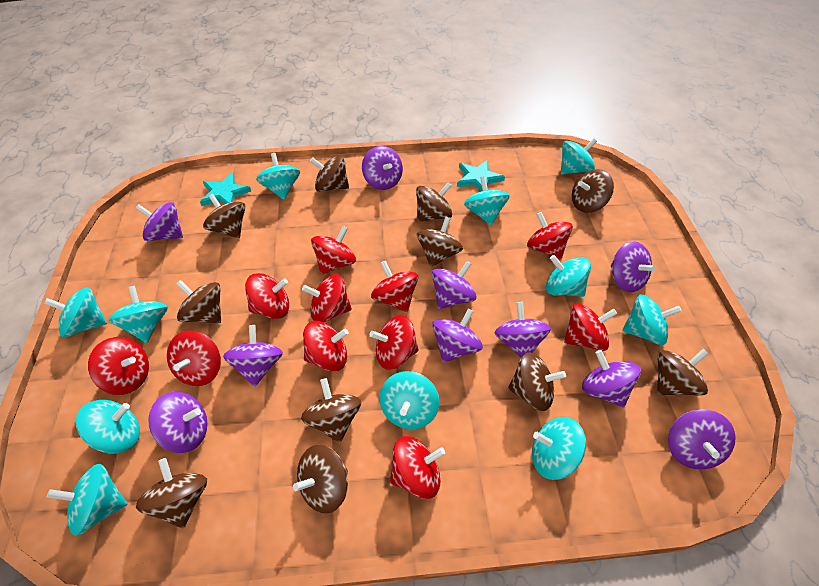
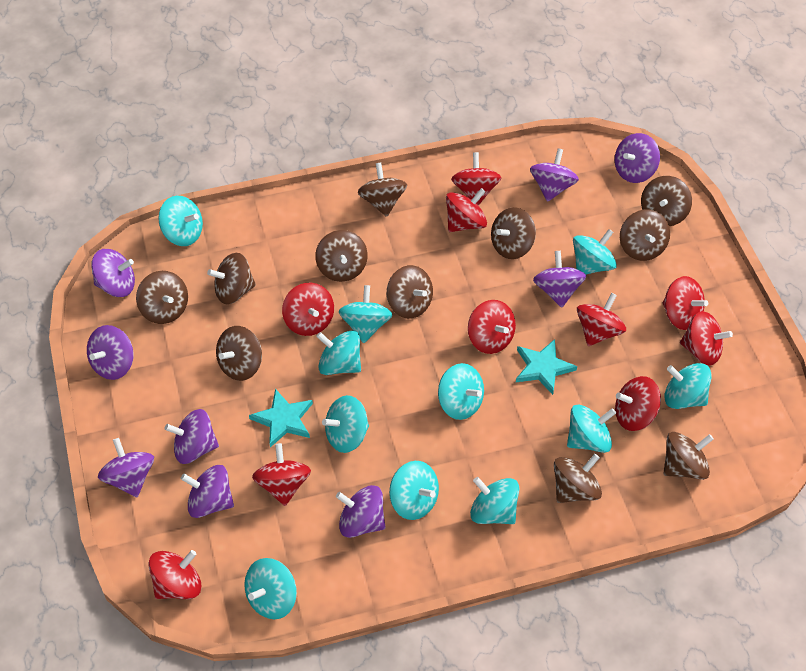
purple spinning top: [135,202,183,241] [148,392,207,453] [223,325,283,387] [362,146,403,190] [432,261,476,309] [432,309,483,363] [495,302,551,358] [582,350,641,407] [611,241,656,292] [668,409,736,469] = 10 -> [87,325,133,380] [91,249,135,297] [98,438,154,497] [165,409,219,464] [181,465,234,518] [336,485,386,538] [530,148,579,202] [533,251,586,308] [615,133,660,183] = 9
red spinning top: [88,337,149,395] [167,330,221,386] [245,273,289,319] [302,274,352,322] [303,321,349,371] [311,226,356,274] [370,315,419,370] [371,261,419,312] [390,436,445,499] [527,212,573,259] [564,303,617,351] = 11 -> [148,550,202,599] [252,443,311,506] [282,283,334,336] [446,188,487,232] [451,152,501,206] [468,300,516,354] [577,293,626,346] [615,376,661,431] [662,276,708,330] [680,311,733,366] = 10

